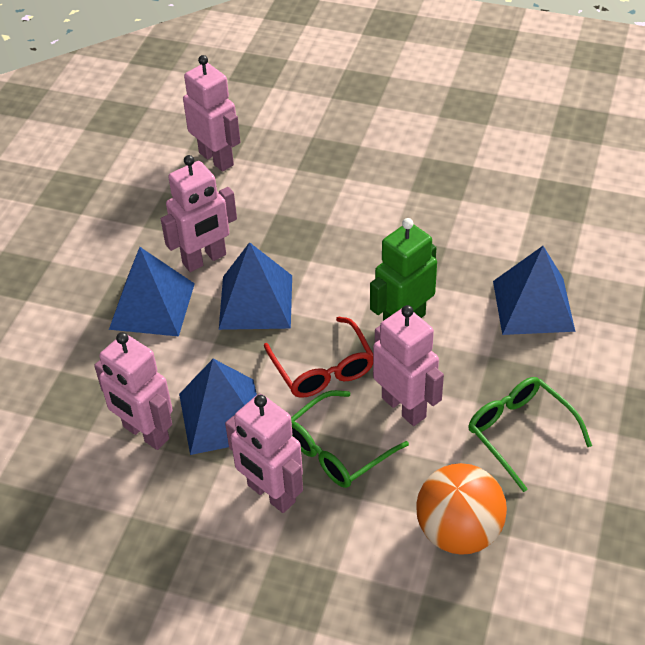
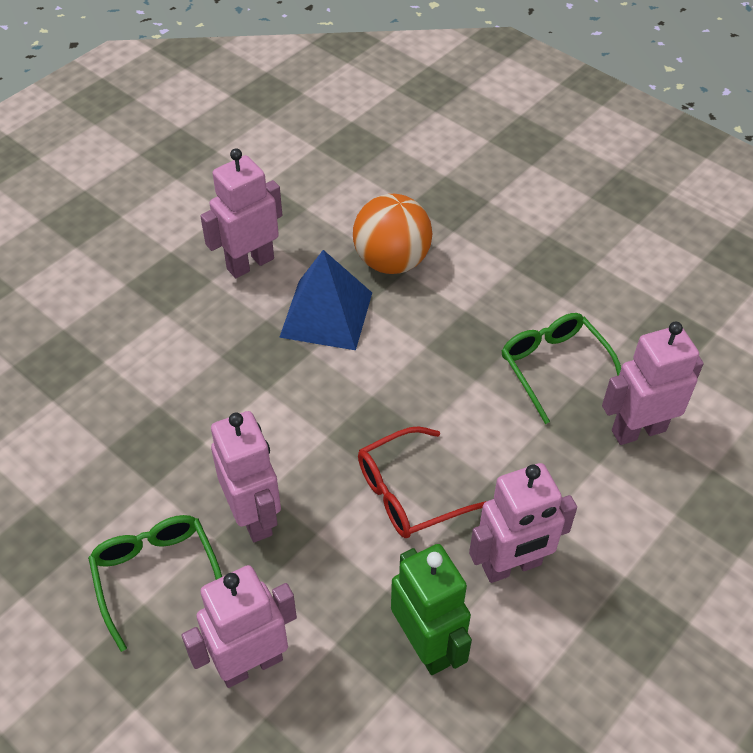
blue pyramid: [109,247,195,337] [179,359,257,455] [219,242,292,330] [493,246,575,335] = 4 -> [279,250,372,350] = 1

